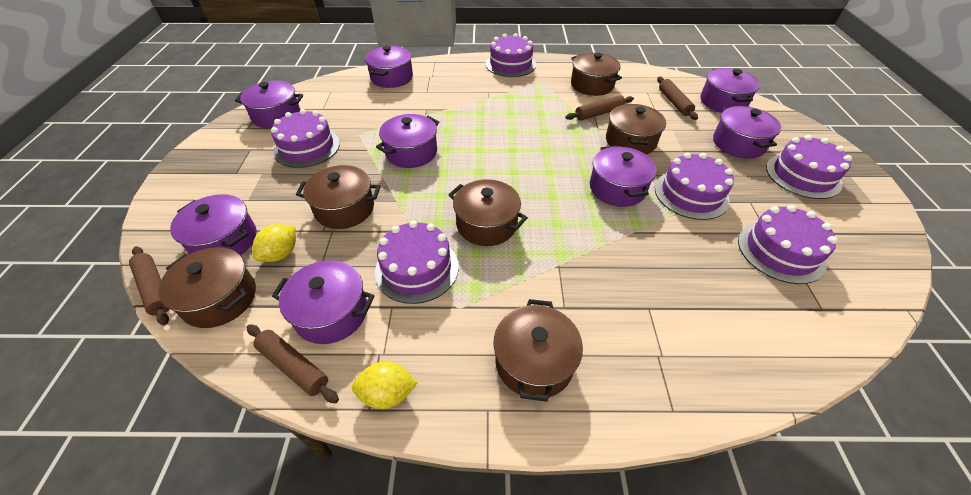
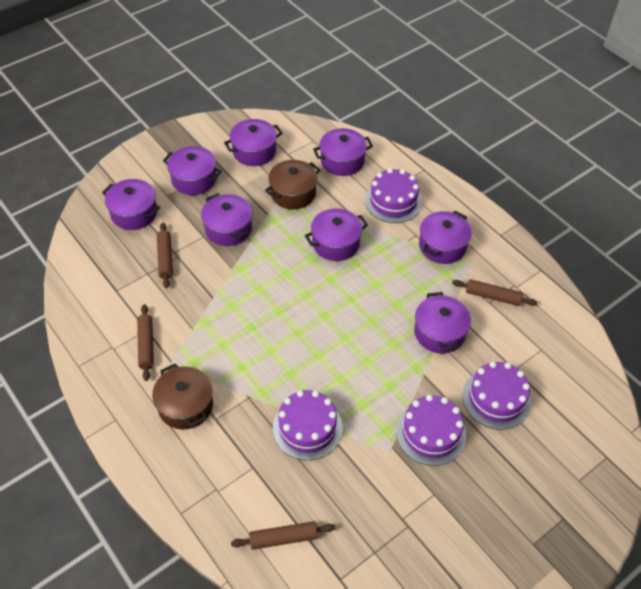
brown pot: [158,247,256,328] [296,165,380,229] [448,179,528,246] [494,299,583,402] [571,52,622,96] [606,104,666,155] = 6 -> [152,363,213,429] [265,160,320,209] = 2
purple cake: [271,109,340,168] [375,221,459,304] [486,33,536,77] [655,153,734,220] [738,205,838,284] [766,135,852,199] = 6 -> [273,390,342,460] [365,168,422,223] [396,395,466,466] [463,361,531,430] = 4
yellow lemon: [252,224,296,262] [352,362,418,409] = 2 -> none = 0

